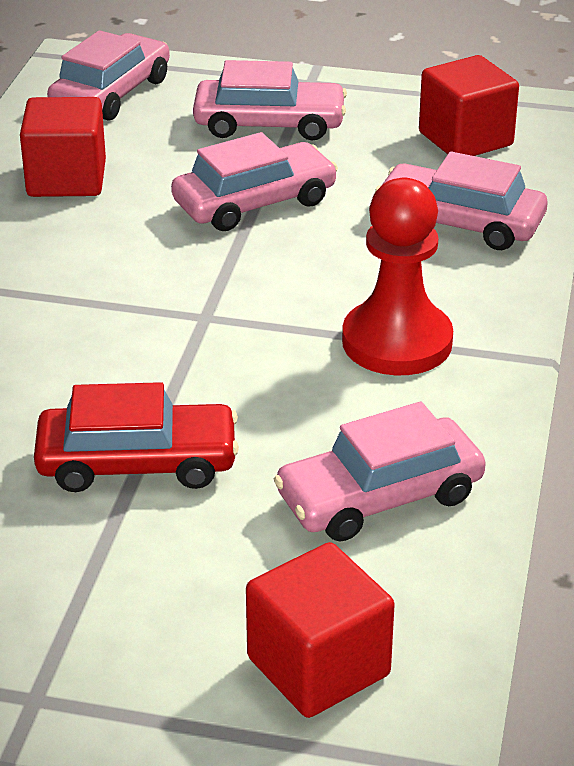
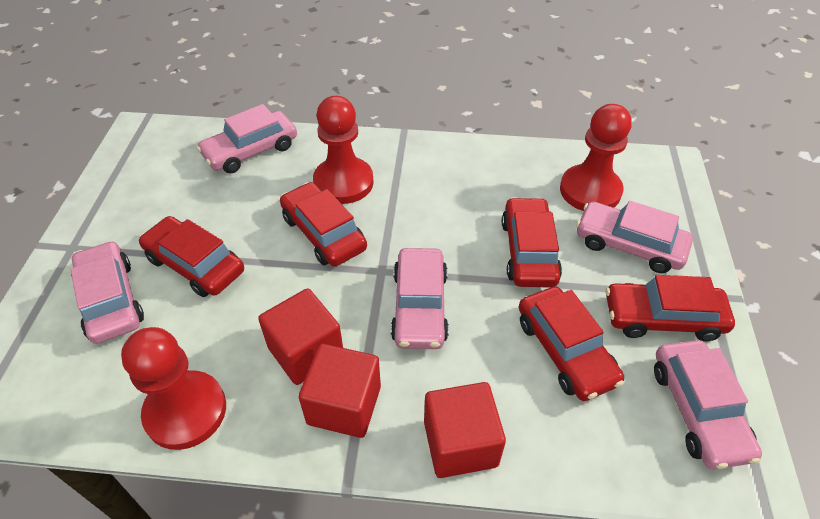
red car: [34,382,239,492] = 1 -> [139,216,244,297] [280,182,367,267] [502,197,562,287] [519,286,624,401] [606,275,735,342] = 5
red pawn: [342,178,453,375] = 1 -> [121,327,226,450] [313,96,374,204] [560,104,632,211] = 3

